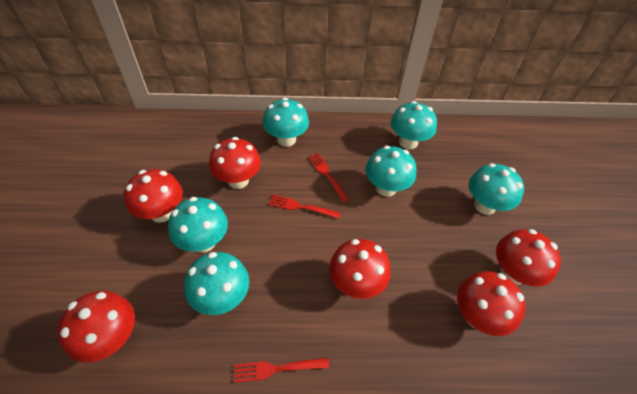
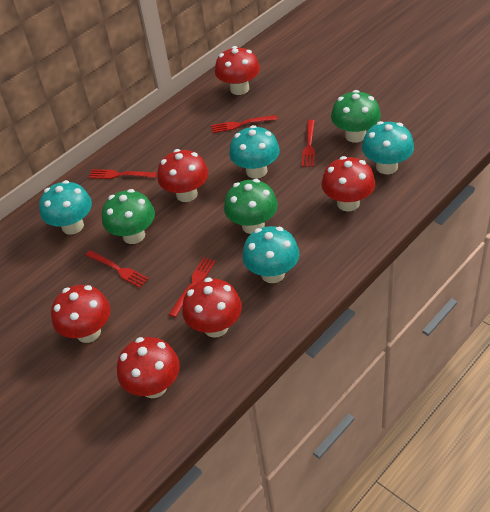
green mushroom: none = 0 -> [102,189,155,244] [224,179,278,234] [331,90,381,143] = 3
red fork: [234,358,329,383] [269,195,340,219] [309,153,349,202] = 3 -> [85,250,149,288] [89,169,157,179] [169,257,216,317] [211,115,277,133] [302,120,315,167] = 5
turquoise mushroom: [168,197,228,253] [184,252,249,315] [263,98,309,147] [365,146,417,197] [391,101,437,149] [469,163,524,215] = 6 -> [39,180,92,235] [229,125,280,179] [242,226,299,283] [362,121,414,174] = 4

